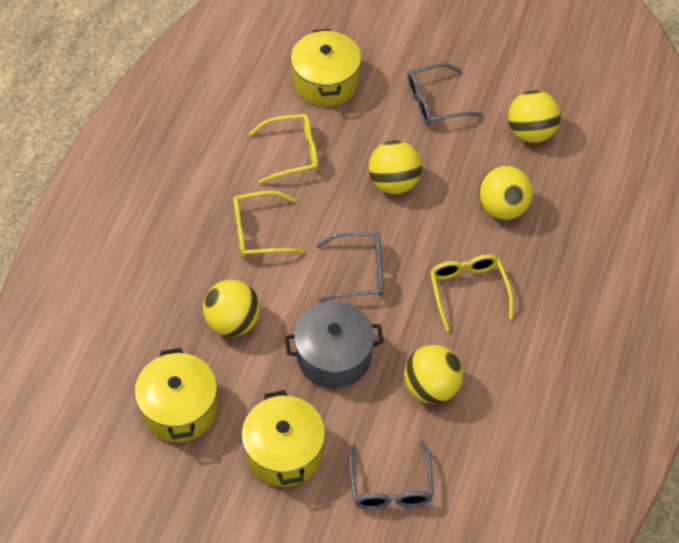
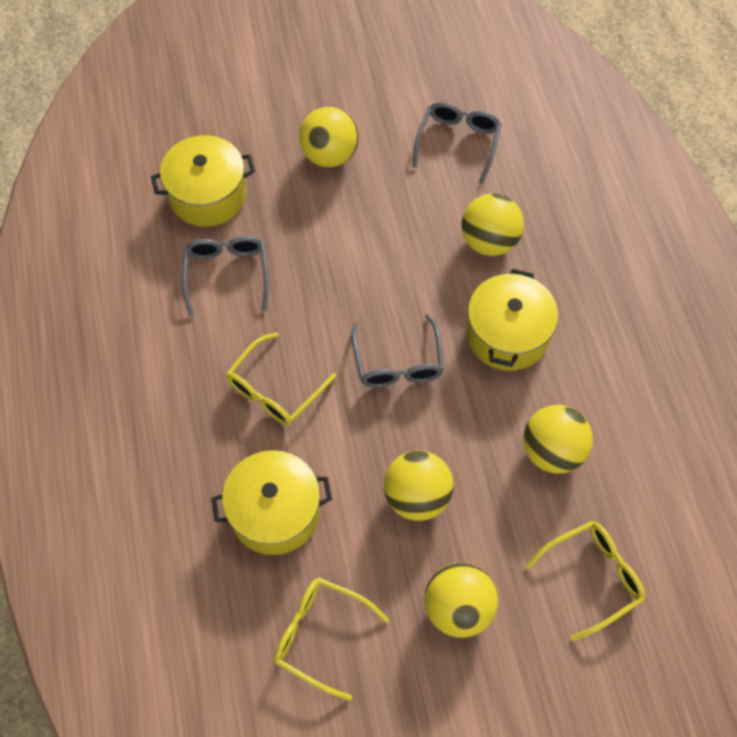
grey pot: [285,301,384,388] = 1 -> none = 0

